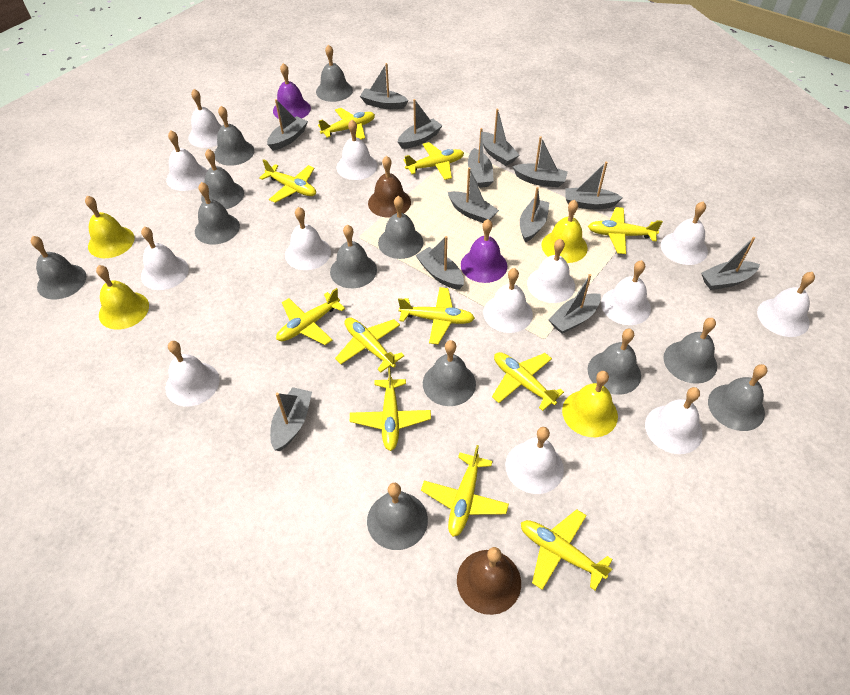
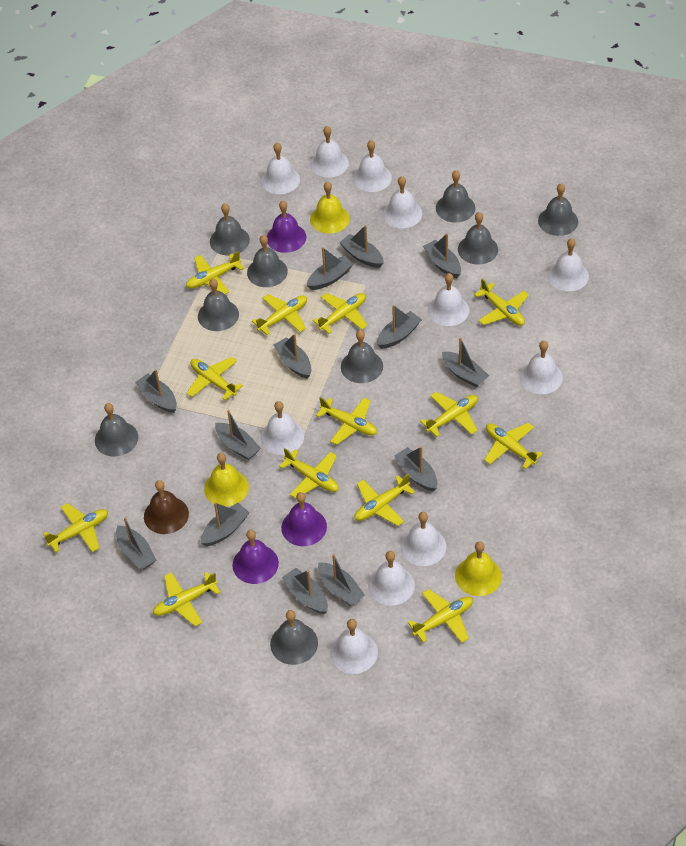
brown bell: [368,156,411,218] [457,547,521,615] = 2 -> [144,480,189,534] = 1
grey bell: [31,236,86,299] [195,182,240,245] [201,149,244,209] [214,106,254,166] [316,44,353,102] [330,225,377,288] [367,483,428,550] [378,196,423,259] [423,340,476,406] [588,329,641,395] [663,318,717,384] [708,364,767,431] = 12 -> [95,403,138,456] [198,279,239,331] [210,203,250,255] [247,235,288,287] [270,610,318,665] [341,330,383,383] [436,170,475,223] [458,212,498,264] [538,183,578,236] = 9
purple bell: [273,63,311,119] [461,219,507,283] = 2 -> [233,530,279,584] [267,200,306,253] [281,492,327,546] = 3
white bell: [141,227,189,290] [165,341,220,407] [166,130,207,191] [188,89,222,148] [285,207,331,270] [337,120,378,180] [483,268,533,333] [505,427,564,494] [527,239,575,303] [601,260,651,325] [645,387,703,454] [661,201,708,265] [757,272,815,337] = 13 -> [261,143,300,194] [261,401,304,455] [310,126,349,178] [330,619,378,674] [353,140,392,192] [368,551,415,606] [383,176,422,228] [400,512,446,566] [428,273,469,326] [520,341,563,394] [548,238,589,291] = 11
yellow bell: [85,196,135,258] [96,265,149,330] [542,200,588,263] [562,371,618,437] = 4 -> [204,453,249,507] [310,181,350,234] [455,541,502,596] = 3
yellow plane: [259,159,316,203] [276,288,345,345] [318,108,375,140] [335,317,405,373] [350,368,431,451] [398,287,475,344] [403,142,464,180] [421,445,509,537] [492,352,564,411] [521,509,612,590] [588,207,663,254] = 11 -> [43,503,108,552] [153,572,221,626] [186,251,244,294] [187,357,243,400] [252,294,307,335] [279,448,339,499] [313,293,368,334] [316,397,377,445] [355,474,415,526] [408,589,473,643] [420,392,478,437] [474,278,529,326] [484,423,543,469] = 13

